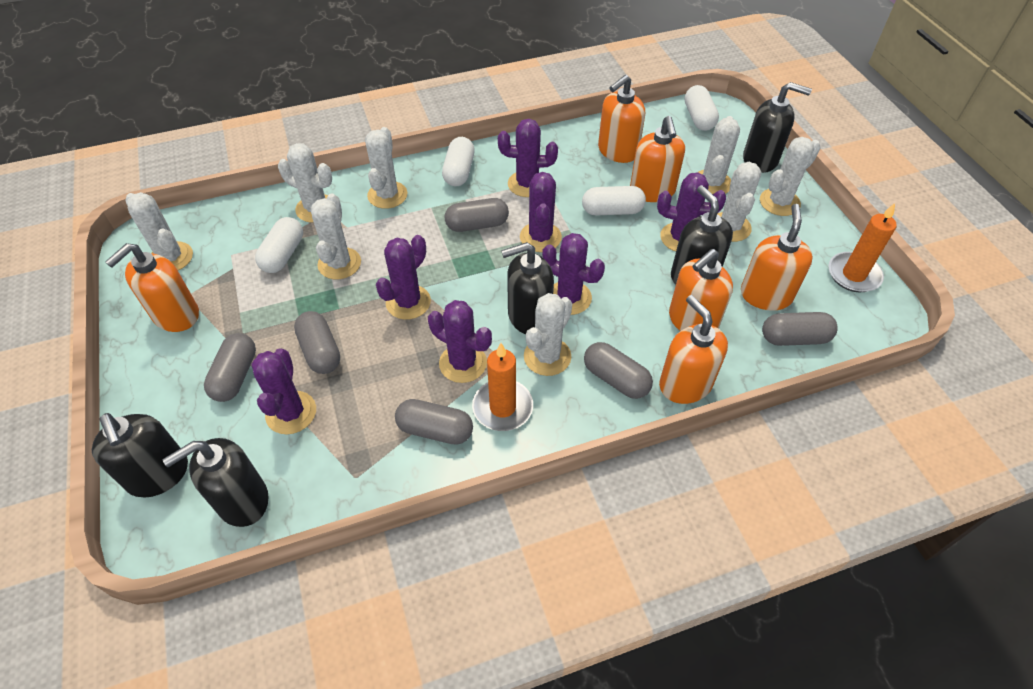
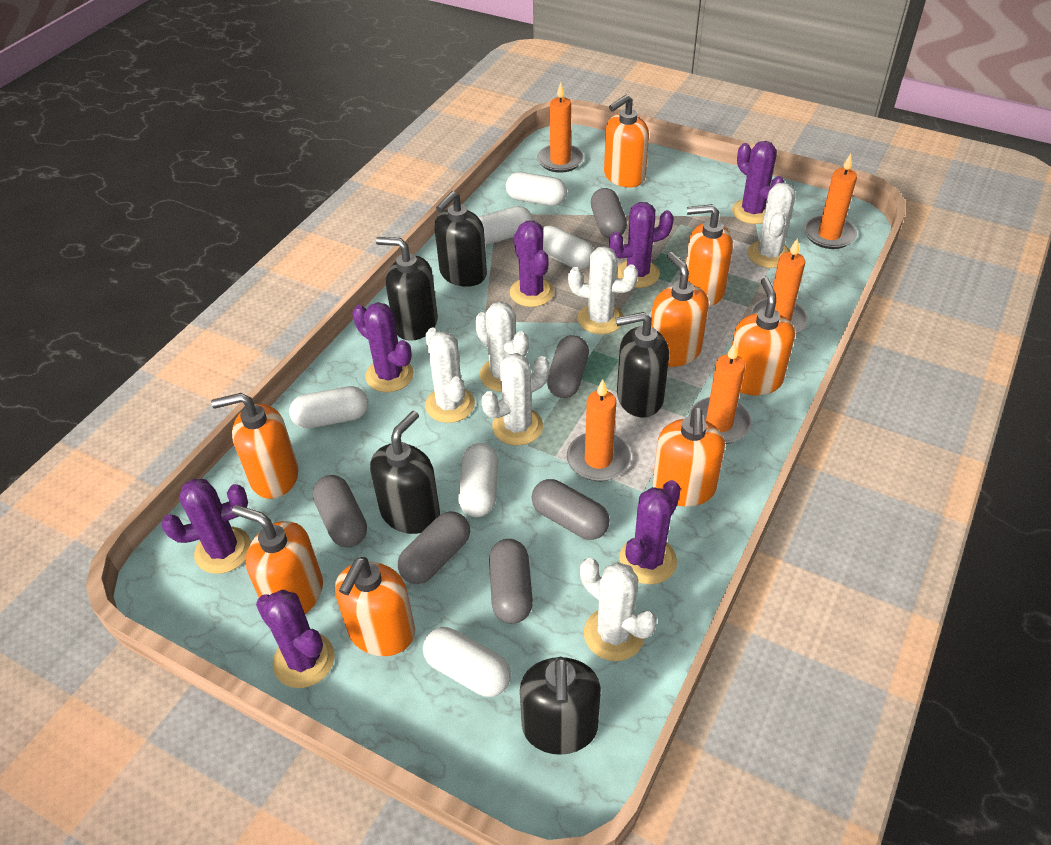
orange candle: [472,343,533,431] [828,203,897,292] = 2 -> [537,82,584,173] [567,379,631,481] [689,343,752,444] [750,238,808,334] [804,154,857,249] = 5
orange soap dispenser: [105,243,199,332] [598,75,645,163] [630,116,685,202] [659,295,728,404] [669,249,733,331] [741,204,813,311] = 6 -> [211,393,298,499] [232,505,323,614] [335,557,415,656] [604,95,649,187] [651,252,709,367] [653,408,725,506] [686,204,733,306] [732,277,795,395] = 8
white cactus: [125,192,193,270] [278,143,332,223] [311,193,361,280] [365,127,408,209] [524,293,572,376] [698,116,740,194] [718,162,762,242] [760,137,821,216] = 8 -> [425,328,475,423] [475,301,529,392] [481,353,550,446] [568,246,638,334] [580,558,657,661] [748,183,796,268] = 6
white capsule: [255,217,303,273] [442,137,475,186] [582,186,646,215] [685,85,719,131] = 4 -> [289,386,368,429] [423,627,511,697] [458,443,498,517] [478,206,533,245] [506,172,567,206] [543,226,594,270] = 6

